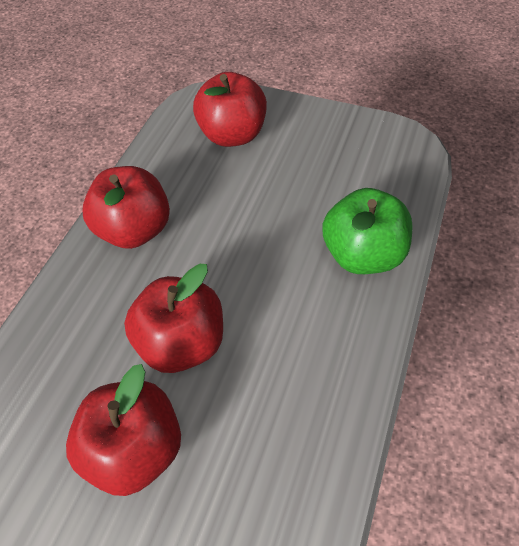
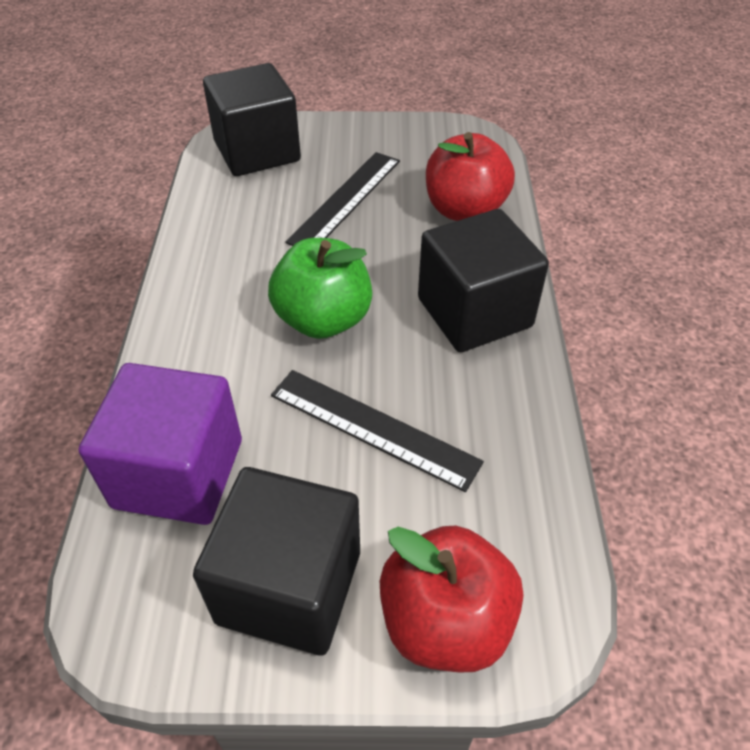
black cube: none = 0 -> [193,467,360,656] [203,63,301,176] [418,209,549,352] = 3
black ruler: none = 0 -> [271,370,484,492] [285,152,400,246] = 2
purple cube: none = 0 -> [79,363,242,525] = 1
red apple: [66,364,181,496] [82,166,170,249] [124,264,223,373] [193,72,267,147] = 4 -> [380,525,523,673] [426,132,515,221] = 2

